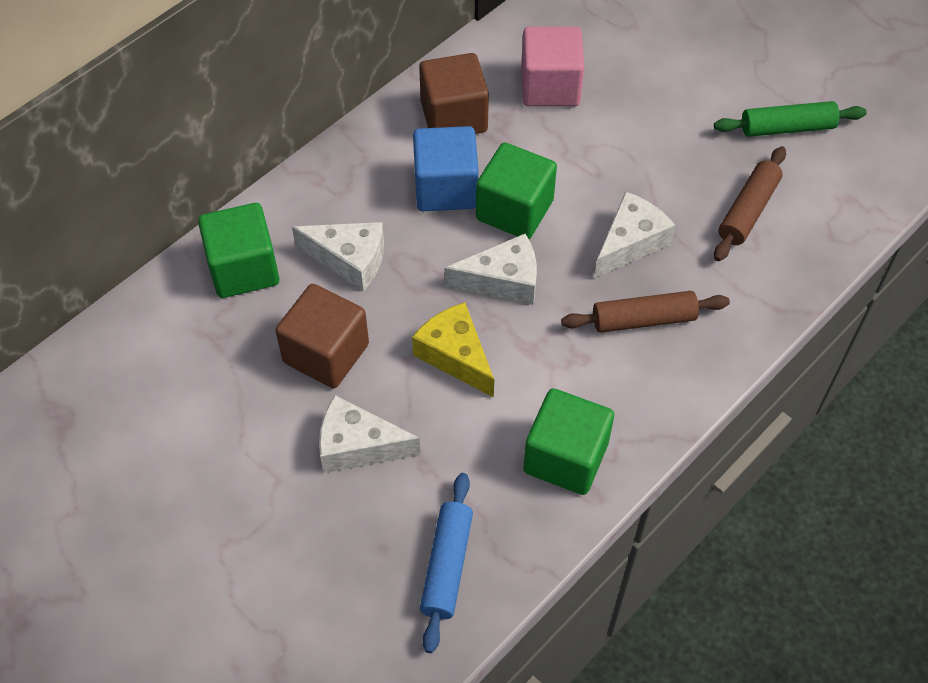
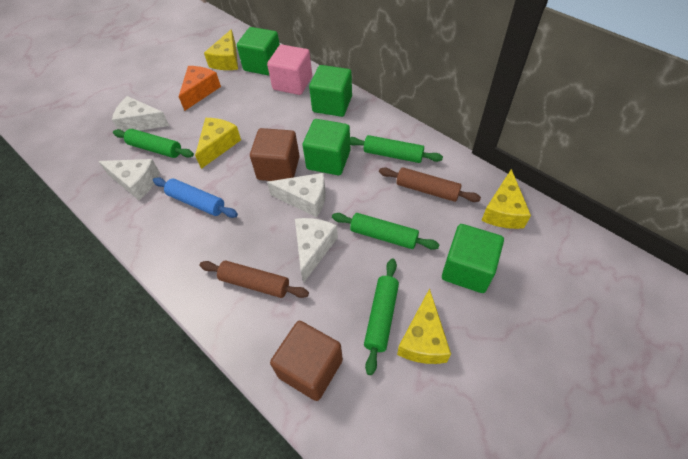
blue cube: [413,126,479,211] = 1 -> none = 0
green cube: [198,203,279,298] [476,142,557,239] [523,388,614,495] = 3 -> [237,27,280,76] [303,119,350,175] [309,65,352,117] [442,224,504,293] = 4
green rolling pin: [714,101,867,137] = 1 -> [113,129,194,158] [332,213,440,250] [350,135,443,163] [364,259,399,375] = 4
orange cheese: none = 0 -> [179,66,221,111] = 1
yellow cheese: [412,302,494,398] = 1 -> [195,118,241,169] [204,29,238,70] [397,288,451,364] [481,169,531,229] = 4

